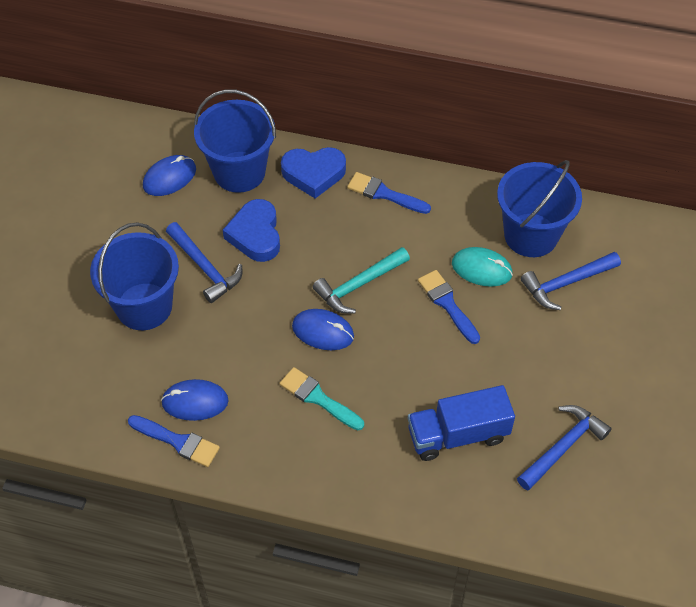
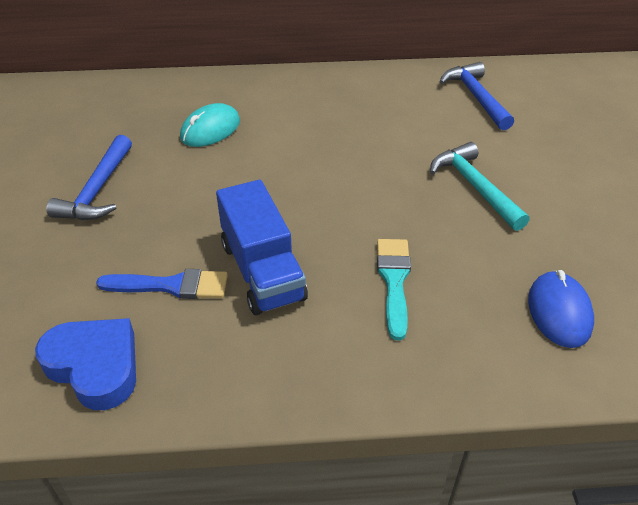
blue brush: [128,415,220,467] [347,172,431,214] [418,270,480,344] = 3 -> [96,269,228,299] = 1
blue bucket: [90,222,179,330] [194,90,276,193] [497,160,582,257] = 3 -> none = 0
blue hammer: [166,222,242,303] [517,405,612,490] [521,252,621,310] = 3 -> [46,135,132,220] [440,62,514,130] = 2
blue heart: [223,199,280,262] [281,147,346,198] = 2 -> [35,318,136,410] = 1
blue mouse: [143,155,196,196] [161,379,229,421] [292,309,354,350] = 3 -> [528,270,594,348] = 1

